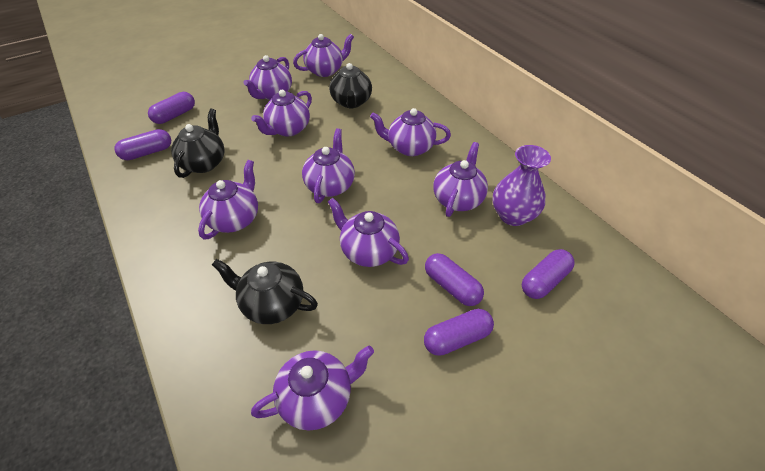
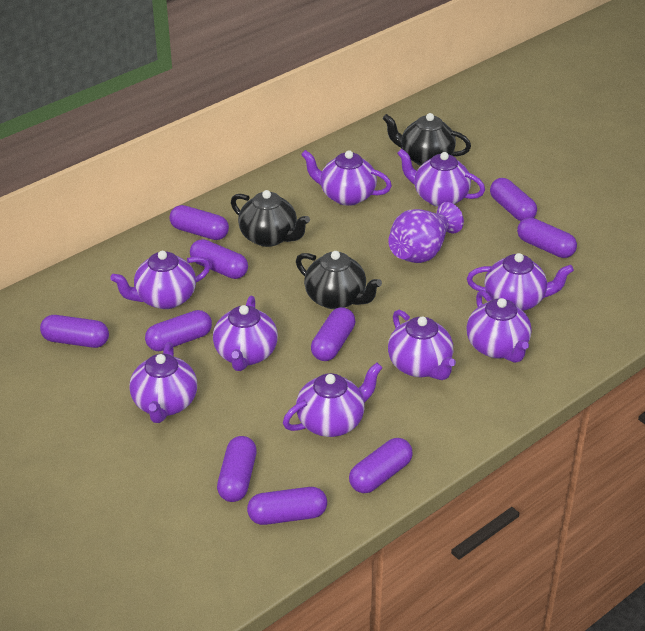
purple capsule: [114,129,171,160] [148,92,195,124] [424,309,494,356] [425,253,484,306] [522,249,575,299] = 5 -> [40,315,109,348] [145,310,212,351] [169,205,229,240] [190,239,248,279] [217,436,257,502] [247,487,327,525] [311,307,355,361] [349,438,413,493] [490,178,537,221] [517,218,577,258] = 10

